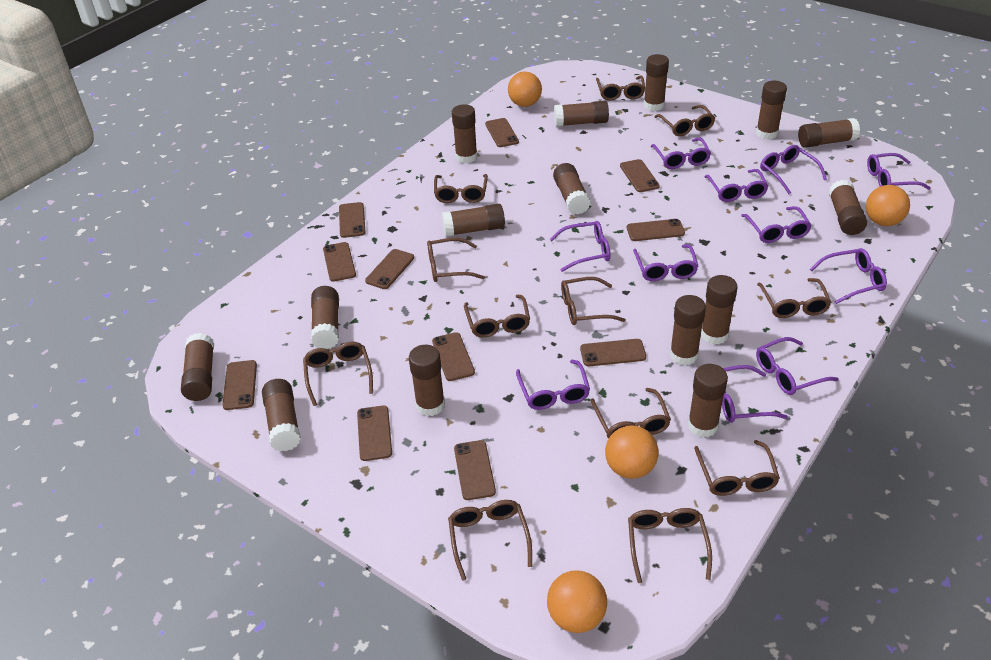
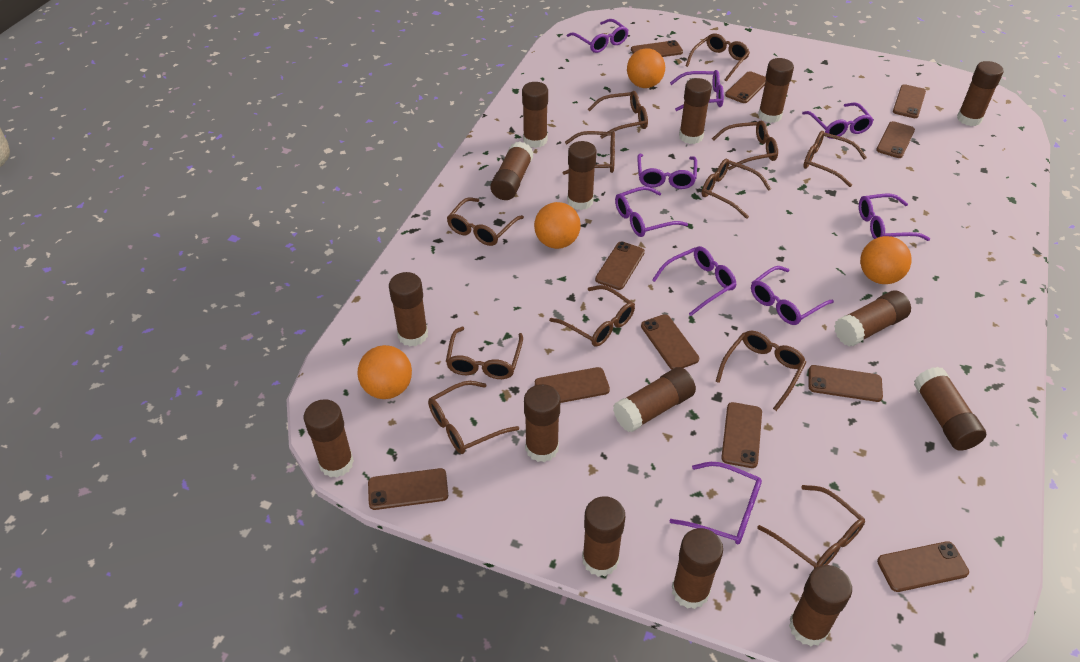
purple glasses: [516,360,590,410] [550,221,610,272] [633,245,699,281] [651,138,711,169] [704,169,769,202] [722,365,788,423] [741,206,812,243] [756,337,839,395] [760,145,827,194] [810,248,887,304] [867,153,931,190] = 11 -> [567,19,629,53] [615,186,688,237] [637,154,697,189] [652,246,737,316] [669,462,762,545] [670,70,724,111] [751,266,834,325] [802,102,874,139] [859,194,930,241] = 9

